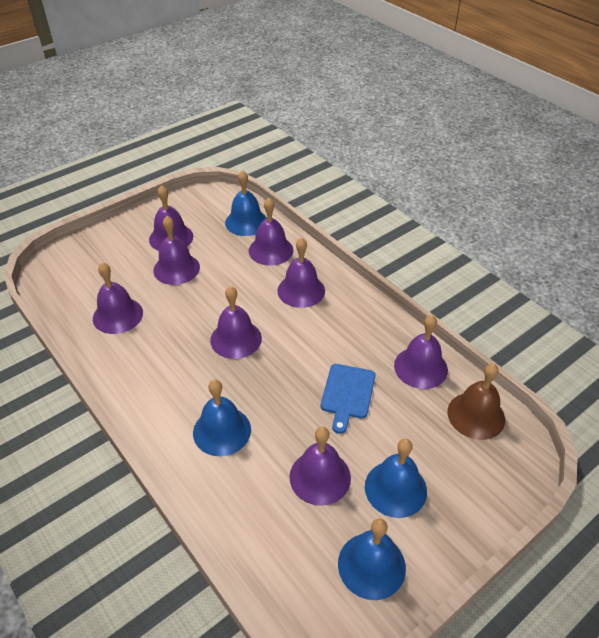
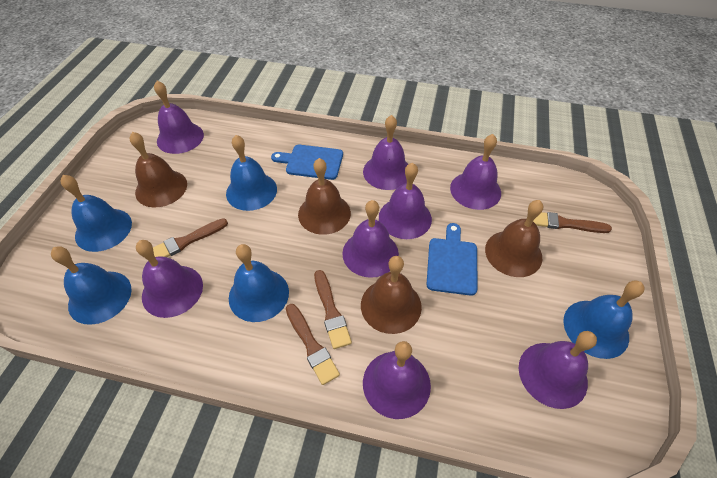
blue bell: [193,379,251,456] [225,170,267,236] [338,518,406,600] [365,439,427,518] = 4 -> [51,247,132,325] [61,175,132,252] [226,135,277,211] [229,244,289,322] [563,280,645,359] = 5
blue cutting board: [321,364,376,434] = 1 -> [271,145,343,180] [426,223,478,296] = 2
brown bell: [447,364,505,440] = 1 -> [129,132,187,208] [298,158,351,235] [361,256,422,334] [485,200,543,277] = 4
brown brush: none = 0 -> [153,218,228,257] [286,304,340,385] [314,270,352,349] [533,212,612,233] = 4

